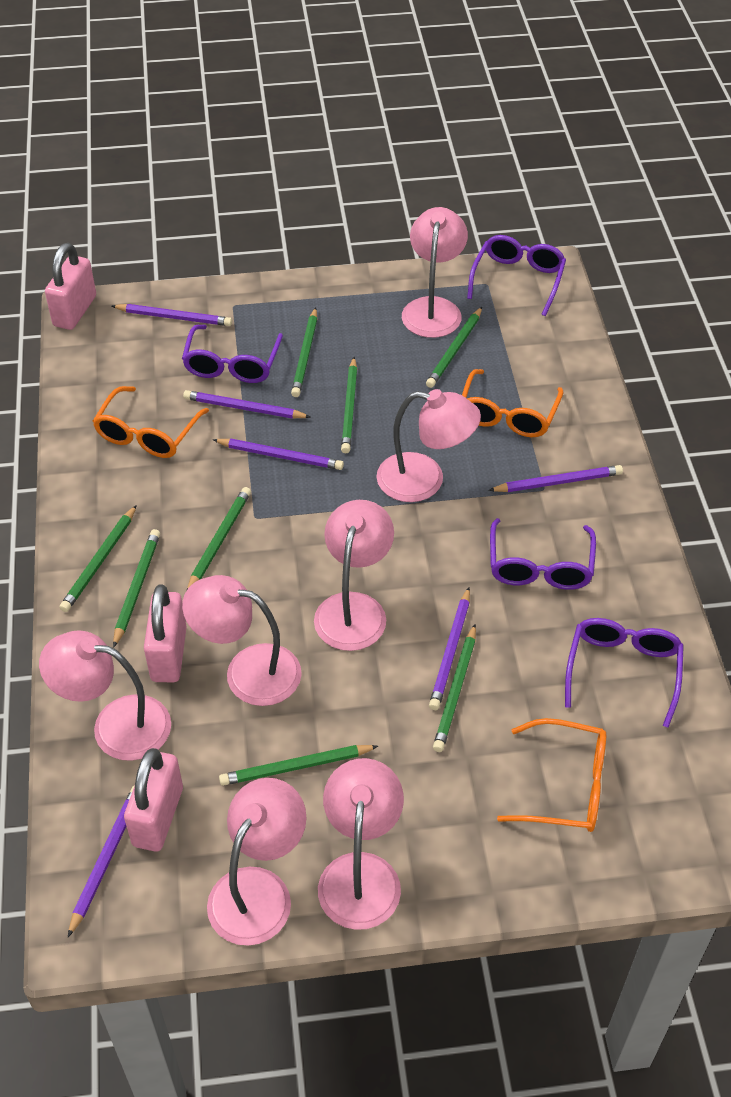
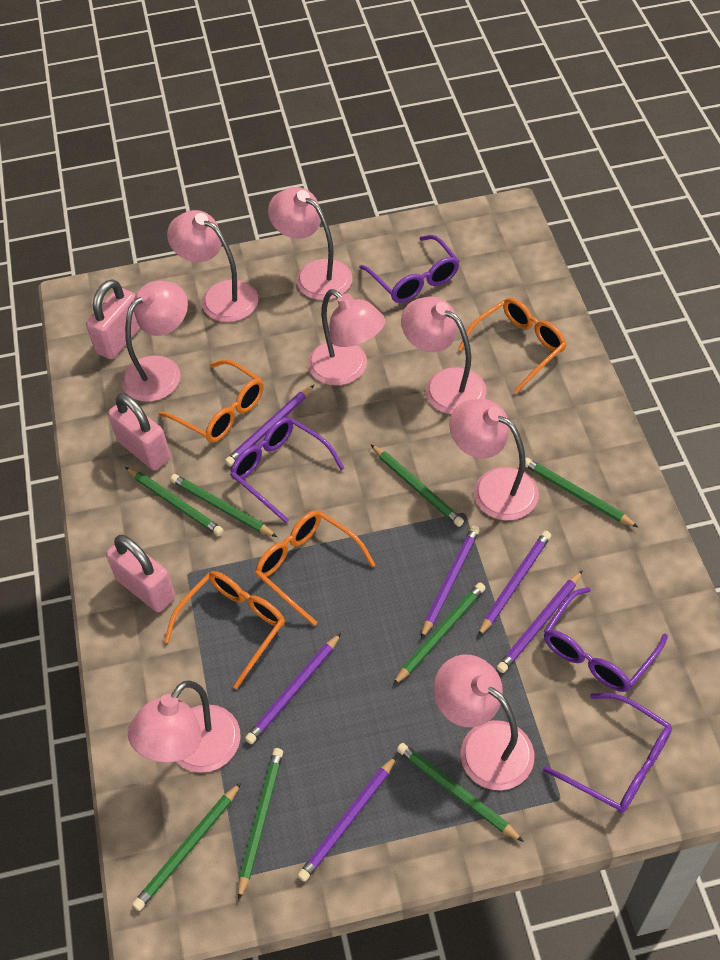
orange glasses: [93,386,209,458] [462,369,564,437] [497,718,606,832] = 3 -> [159,359,264,443] [164,571,285,689] [255,510,375,626] [458,298,566,393] = 4
pink lamp: [39,630,171,761] [182,575,302,706] [207,778,306,946] [314,500,394,651] [318,758,404,930] [376,389,481,502] [402,207,468,338] = 7 -> [121,281,188,402] [128,681,241,773] [167,210,258,322] [268,187,352,300] [308,289,385,386] [401,296,486,414] [434,654,534,790] [449,399,539,520] = 8

